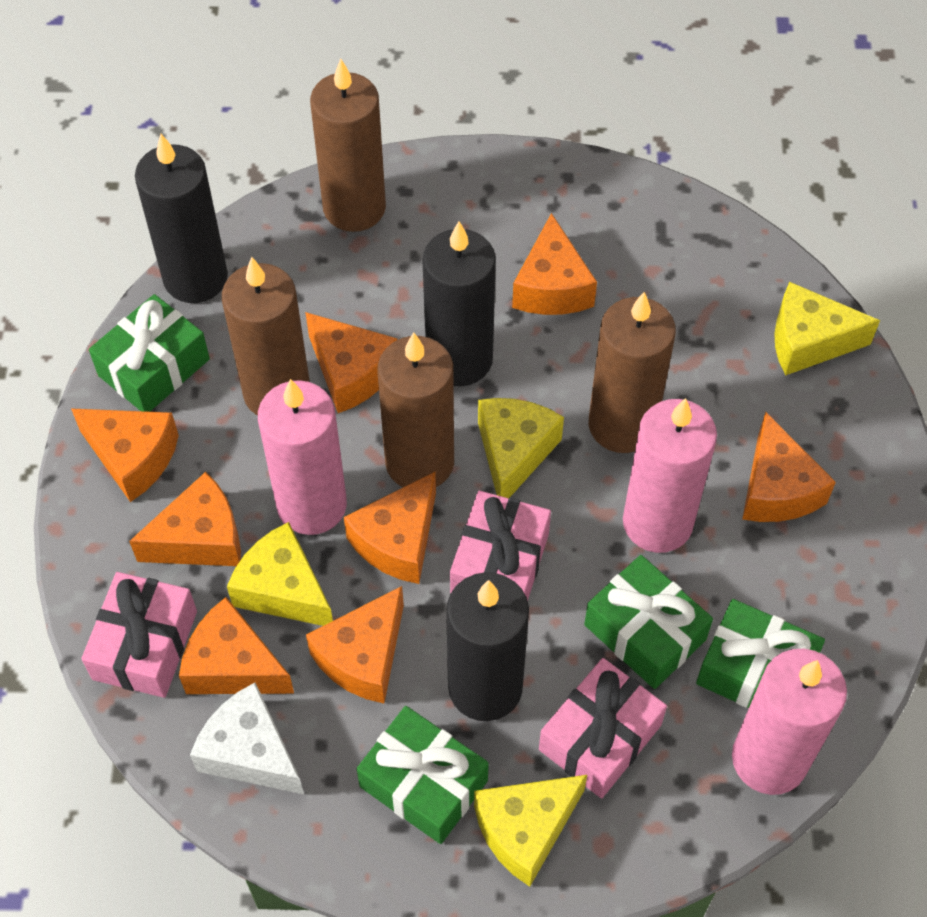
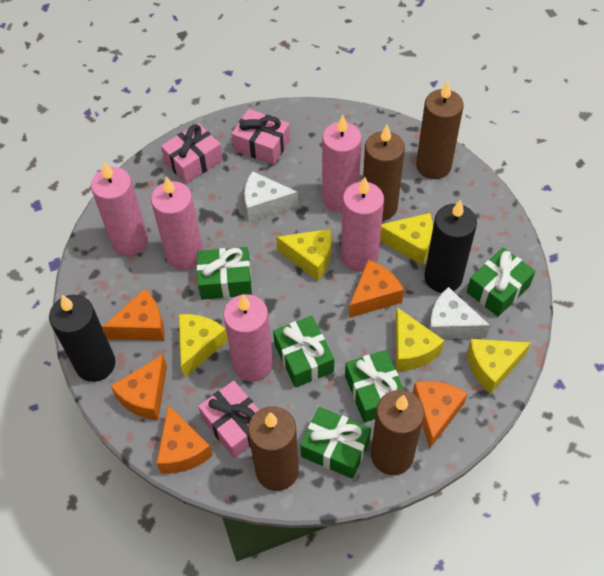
black candle: [135,134,228,303] [422,221,496,386] [446,572,529,721] = 3 -> [49,295,116,382] [424,199,477,293] = 2
green gift: [89,294,210,412] [357,706,489,844] [584,555,713,689] [696,599,825,708] = 4 -> [197,247,252,300] [273,316,334,388] [300,407,371,479] [345,350,404,422] [467,247,536,317] = 5
orange cheese: [71,408,179,502] [129,472,241,566] [179,597,294,694] [305,312,397,413] [306,586,404,703] [344,472,436,584] [512,213,597,315] [742,411,836,522] = 8 -> [102,289,165,341] [111,355,167,420] [156,405,213,473] [349,260,404,318] [412,381,468,449] = 5
pink candle: [258,379,347,535] [623,398,717,553] [732,649,847,795] = 3 -> [91,162,148,256] [151,176,203,270] [223,294,273,382] [322,115,362,212] [341,177,384,271] = 5
white cheese: [190,683,304,794] = 1 -> [244,171,298,222] [429,287,490,339] = 2
yellow cheese: [227,522,333,626] [474,775,587,887] [478,398,564,498] [774,282,880,376] = 4 -> [179,314,228,378] [276,229,332,281] [380,213,433,265] [395,307,444,371] [467,339,531,394] = 5

